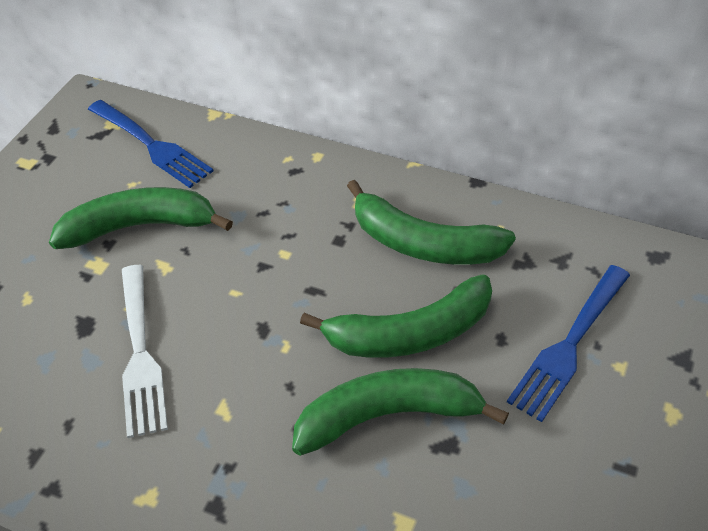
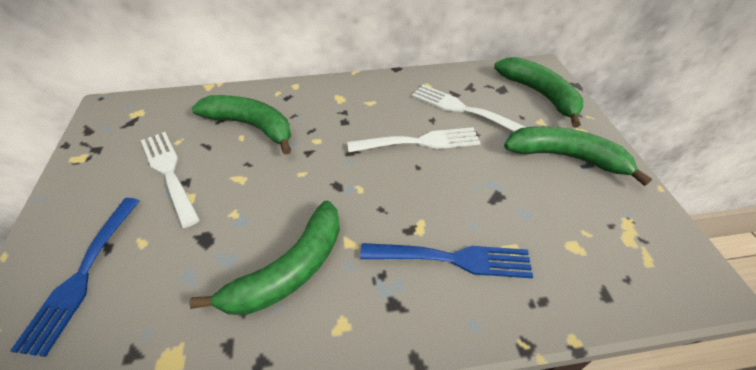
white fork: [122,265,168,438] = 1 -> [141,132,200,228] [347,127,480,152] [412,85,525,132] = 3

